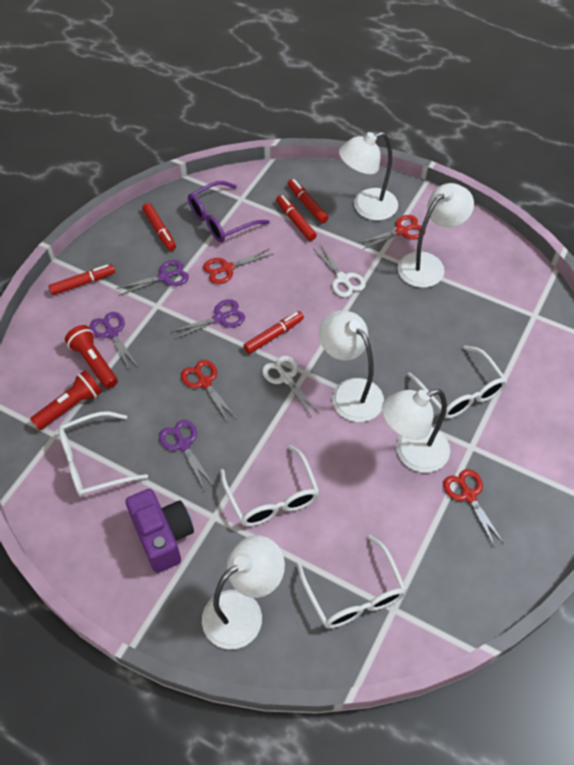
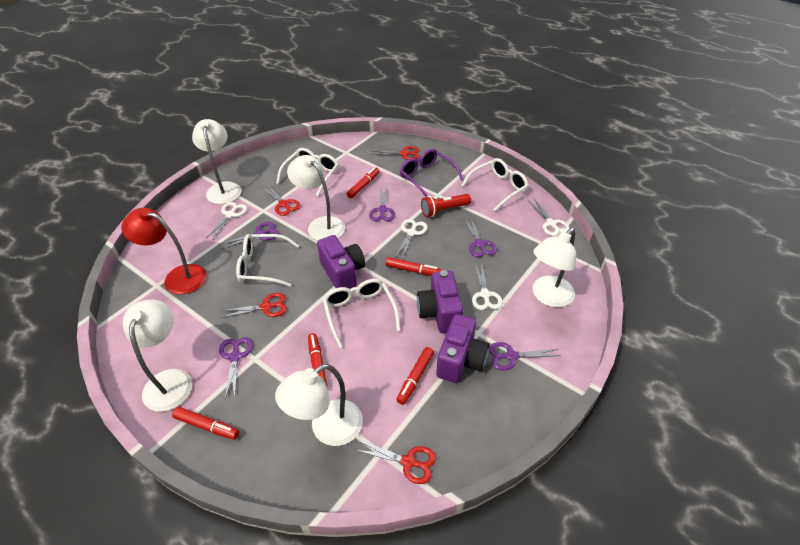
purple camera: [125,489,194,573] = 1 -> [317,235,365,289] [417,270,463,333] [436,314,489,383] = 3
purple scissors: [90,312,138,371] [116,260,189,296] [159,420,214,489] [171,299,245,339] = 4 -> [219,337,253,399] [221,222,279,249] [369,187,395,221] [464,216,497,257] [489,342,561,371] = 5
red flashlight: [31,370,102,430] [65,325,118,389] = 2 -> [421,194,471,217] = 1
red lamp: none = 0 -> [121,208,207,294] = 1
white scissors: [262,356,320,418] [313,244,366,298] = 2 -> [206,202,247,239] [395,219,428,259] [472,263,503,310] [529,199,570,236] = 4

